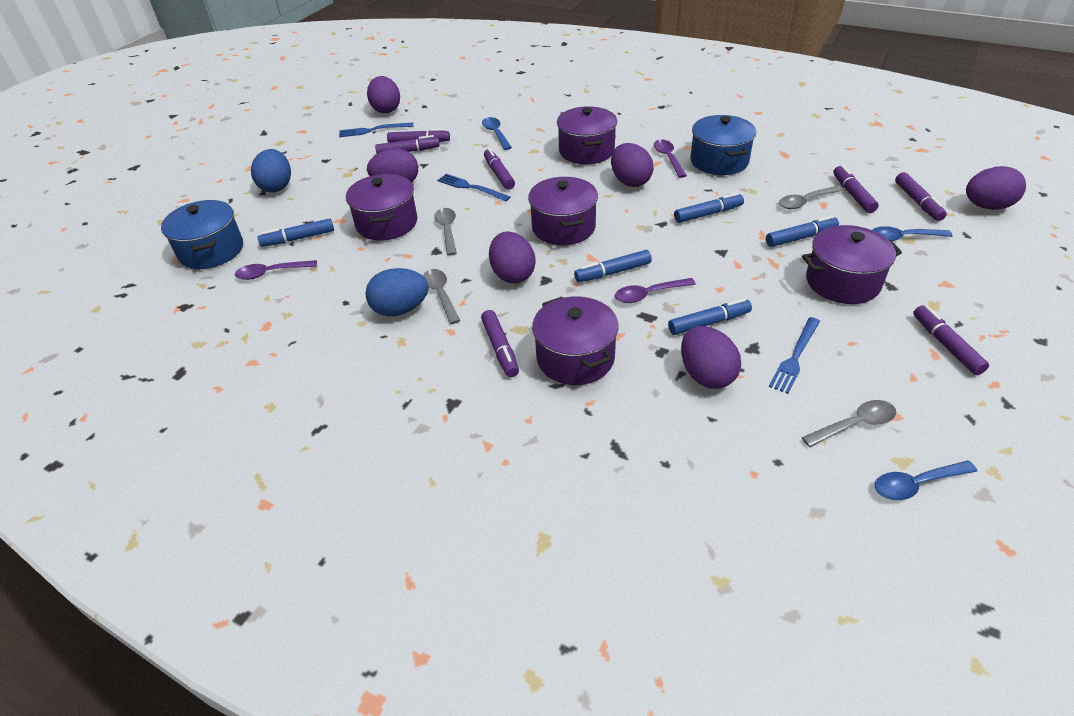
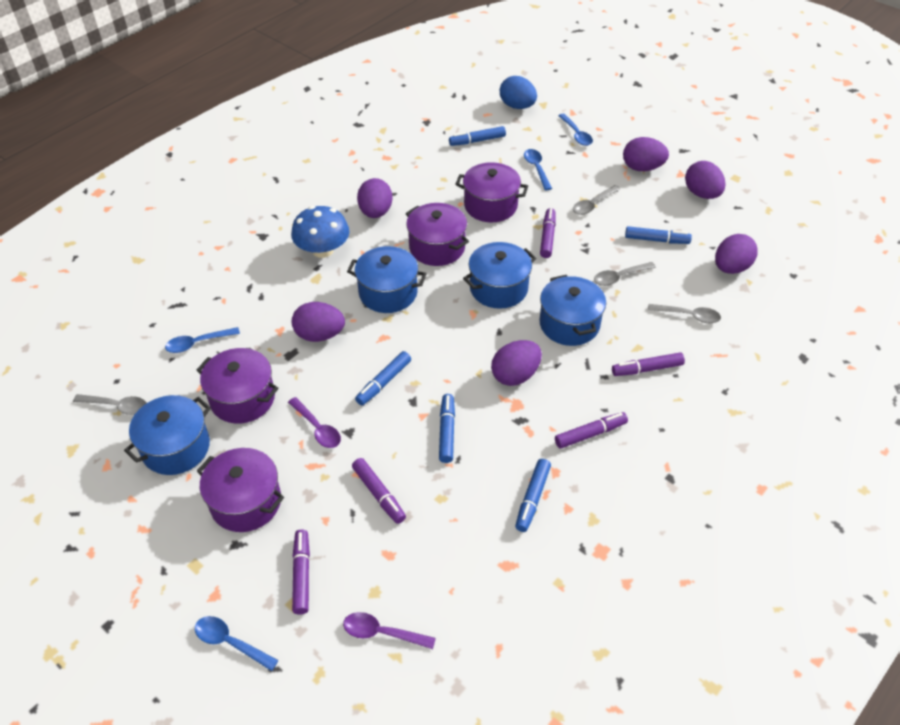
blue egg: [251,149,291,192] [365,268,429,316] = 2 -> [500,76,537,109] = 1
blue fork: [339,122,414,137] [437,174,510,201] [769,317,820,394] = 3 -> none = 0
blue mushroom: none = 0 -> [291,206,349,258] = 1
blue pot: [161,200,243,269] [690,115,756,175] = 2 -> [124,395,211,475] [347,246,427,313] [463,242,536,309] [540,275,606,346] = 4
blue spoon: [482,117,512,150] [872,226,953,241] [875,461,977,500] = 3 -> [165,327,240,353] [195,616,279,671] [524,149,552,190] [558,114,593,146] = 4
purple marker: [375,135,440,153] [387,129,450,143] [481,310,519,377] [484,148,515,190] [833,165,879,213] [895,172,947,221] [913,305,989,375] = 7 -> [292,530,310,614] [352,458,406,524] [540,208,556,258] [555,412,628,449] [612,352,685,376] = 5
purple pot: [346,174,417,241] [528,177,598,245] [532,296,619,385] [557,106,617,164] [802,225,902,304] = 5 -> [197,348,278,424] [197,448,284,532] [406,203,469,266] [455,162,528,222] = 4
purple spoon: [235,260,317,280] [615,278,696,303] [654,139,687,178] = 3 -> [288,397,341,448] [343,612,436,649] = 2

